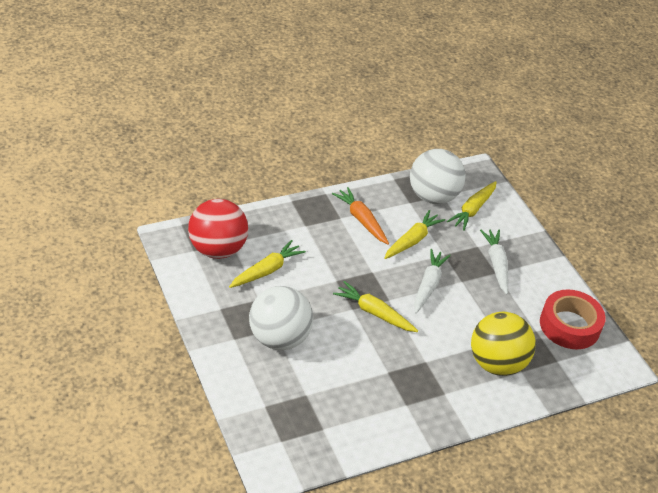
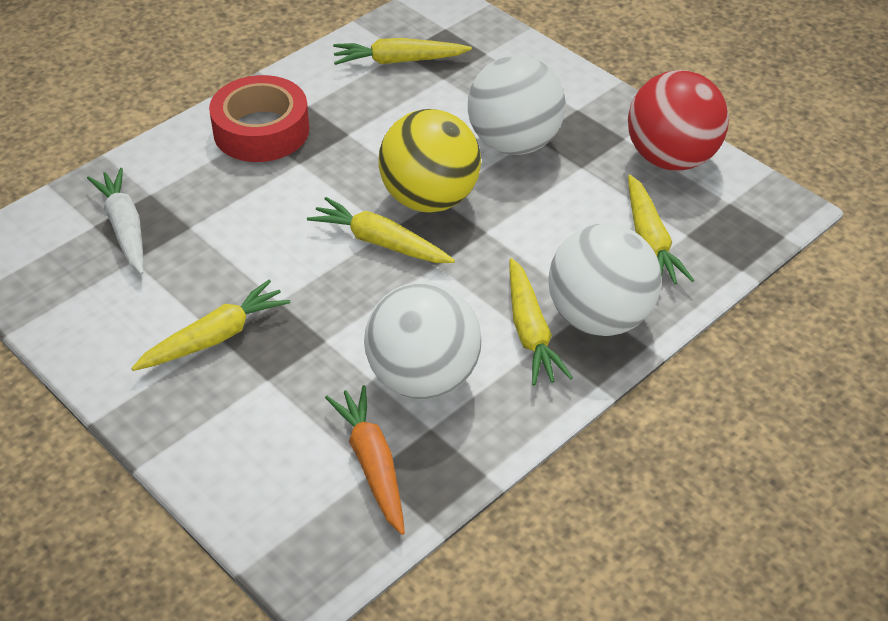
white ball: [249,286,313,350] [410,149,466,204] = 2 -> [364,282,482,399] [468,55,566,155] [548,224,661,336] = 3
white carrot: [414,249,451,314] [480,230,508,295] = 2 -> [87,168,144,275] = 1
yellow carrot: [229,240,306,288] [333,281,418,332] [384,210,445,259] [447,181,497,231] = 4 -> [131,280,290,371] [307,197,455,263] [333,38,472,65] [510,258,573,386] [628,175,694,284] = 5

